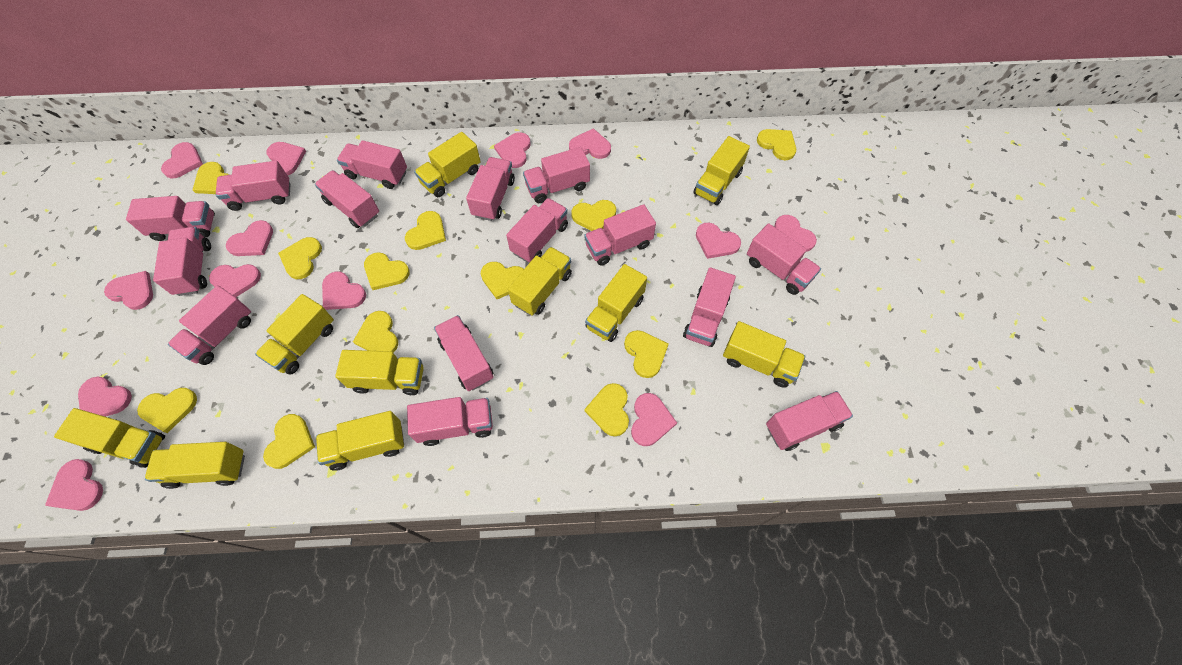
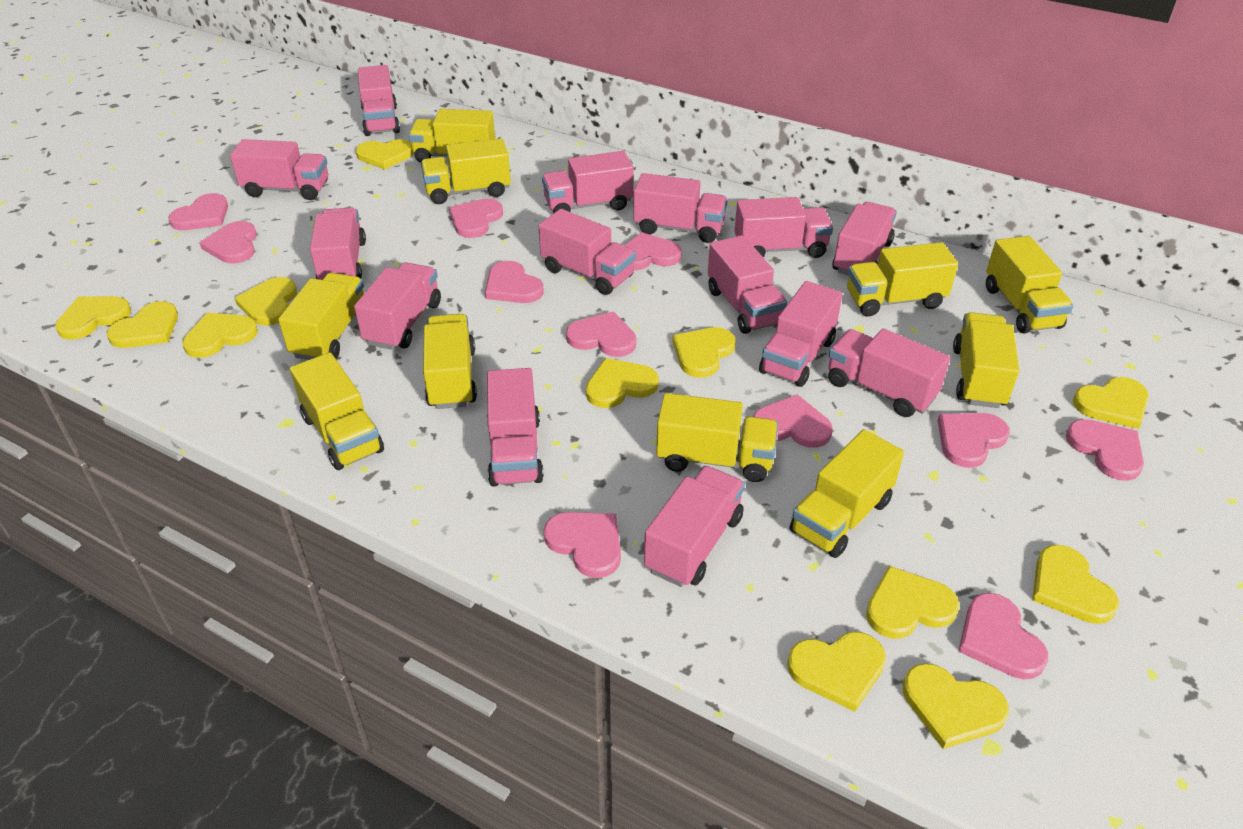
pink heart: [45,459,103,511] [78,377,132,417] [104,271,153,310] [161,142,203,178] [209,264,261,297] [226,220,273,256] [266,142,306,175] [322,272,366,310] [494,132,531,168] [569,128,611,159] [631,393,677,446] [696,223,741,259] [774,215,817,252] = 13 -> [168,193,228,230] [200,221,257,263] [449,199,503,238] [485,261,544,303] [544,512,621,578] [566,311,636,357] [624,232,682,270] [753,394,833,448] [937,413,1010,468] [958,593,1048,679] [1066,419,1144,481] = 11
pink truck: [126,196,215,241] [153,227,211,296] [168,285,251,365] [216,161,290,211] [315,170,379,228] [337,140,407,189] [407,397,493,446] [434,315,494,391] [466,157,515,221] [506,198,568,263] [523,147,590,203] [585,204,656,266] [683,267,736,347] [747,223,821,295] [766,391,853,451] = 15 -> [230,139,328,200] [310,208,366,280] [354,262,441,350] [358,65,400,136] [487,368,544,487] [538,209,636,295] [542,151,633,213] [633,173,728,243] [644,466,745,587] [708,235,787,334] [734,197,833,258] [759,281,843,387] [828,329,950,417] [832,202,897,275] = 14

